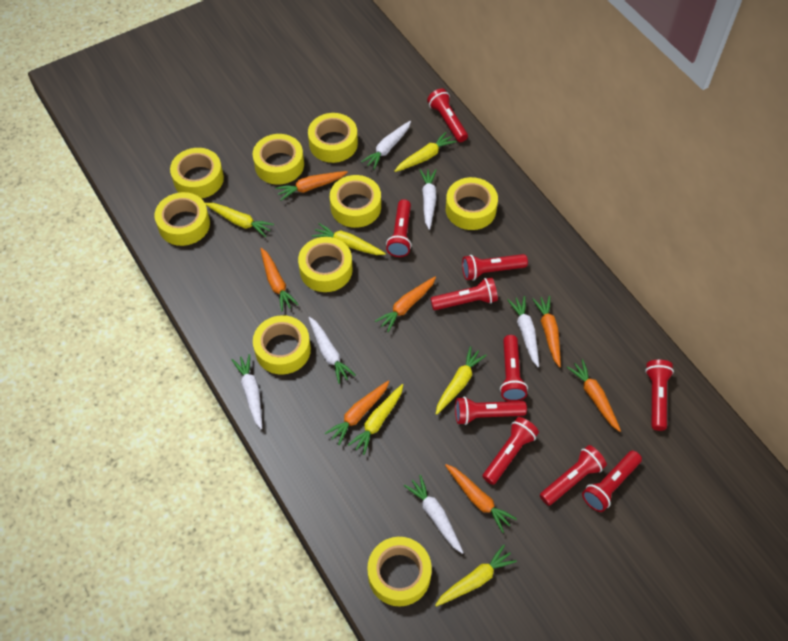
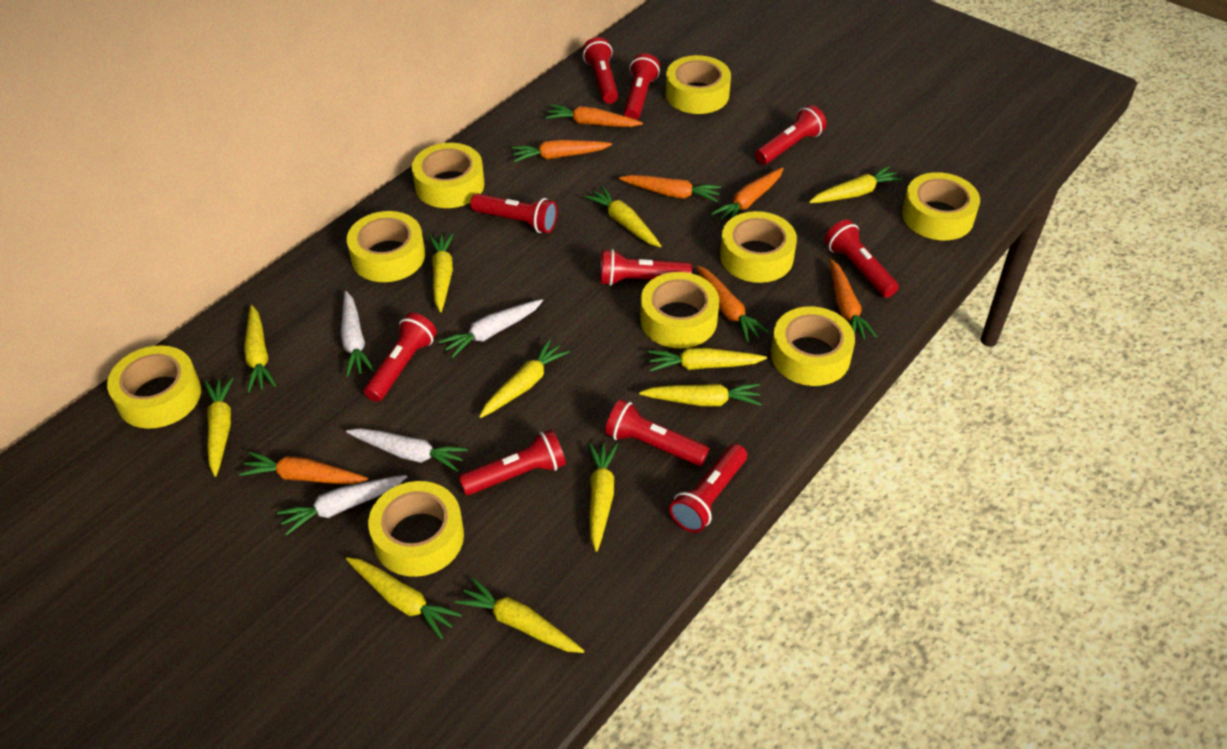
white carrot: [232,354,262,429] [308,317,356,384] [361,121,411,170] [404,475,464,554] [420,169,437,230] [507,296,539,367] = 6 -> [277,475,407,536] [341,291,374,377] [346,428,468,472] [438,299,543,358] = 4
yellow carrot: [205,203,274,237] [312,223,386,255] [348,384,403,455] [394,132,456,172] [435,544,517,607] [436,346,487,415] = 6 -> [205,377,233,477] [244,305,276,392] [346,557,462,639] [429,233,454,312] [455,578,584,653] [479,339,570,418] [584,186,661,247] [589,443,618,552] [639,383,761,406] [648,347,767,372] [809,166,903,203] = 11

